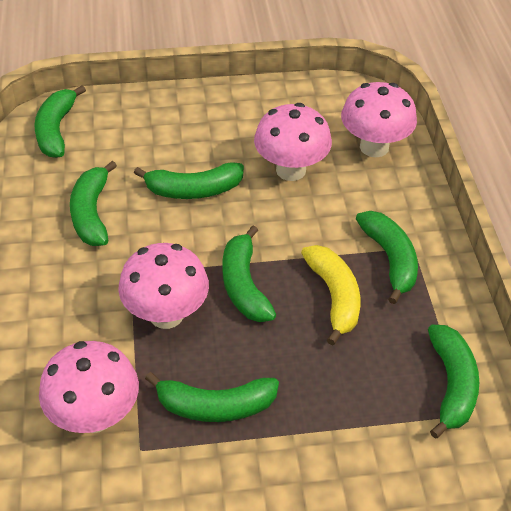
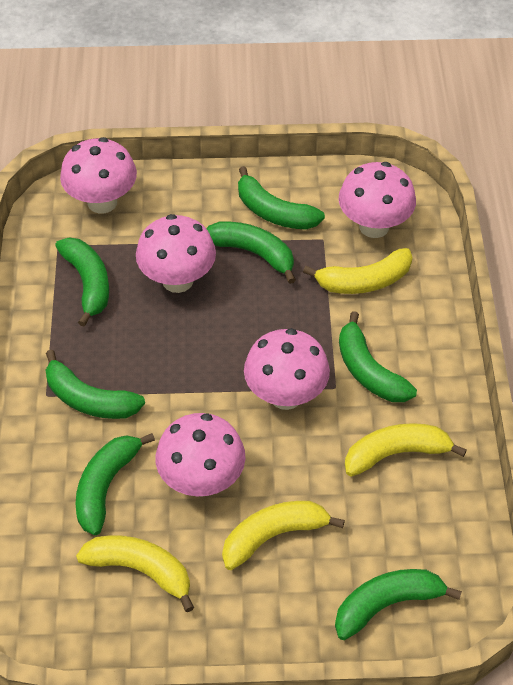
pink mushroom: [39,341,139,433] [118,243,209,329] [254,103,332,181] [341,82,417,157] = 4 -> [60,137,137,214] [136,214,216,293] [155,413,246,497] [244,328,330,410] [339,162,416,238] = 5
yellow banana: [301,245,360,345] = 1 -> [76,536,194,612] [222,501,345,570] [303,248,412,294] [345,423,467,477] = 4

